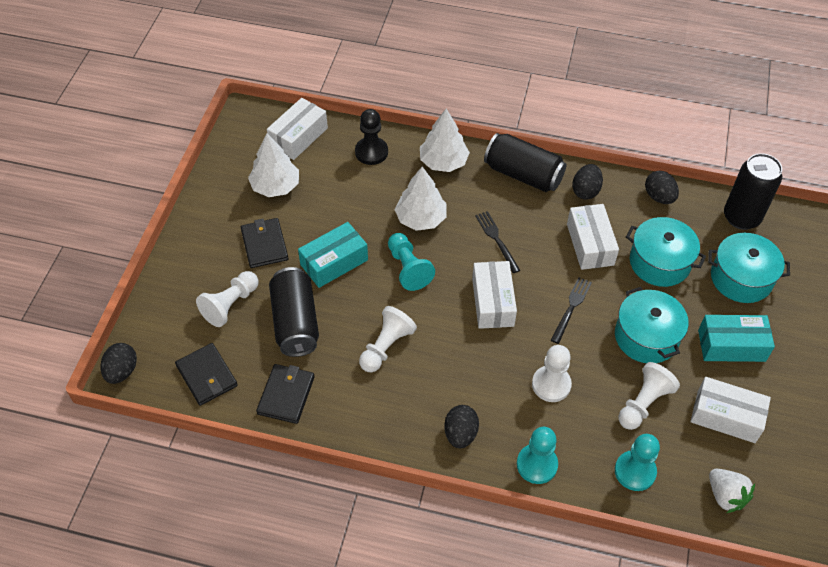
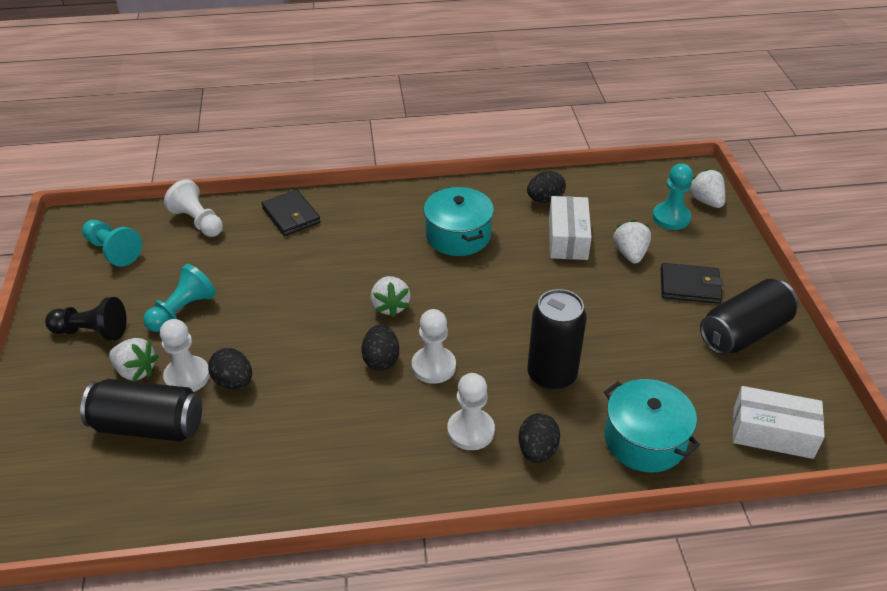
black fork: [475,211,520,273] [551,277,592,344] = 2 -> none = 0
black wallet: [175,343,238,406] [241,218,288,268] [256,364,315,424] = 3 -> [261,190,321,236] [661,263,723,304] = 2
turquoise box: [298,222,368,288] [698,315,775,362] = 2 -> none = 0
turquoise pot: [615,287,689,363] [626,217,706,287] [708,233,790,303] = 3 -> [423,187,494,256] [604,379,700,472] = 2
white box: [267,98,328,160] [472,261,517,329] [567,204,619,270] [690,377,771,443] = 4 -> [549,196,592,260] [733,386,825,459] = 2
white strawberry: [709,469,755,513] = 1 -> [109,338,159,381] [371,276,411,318] [613,220,651,264] [690,168,725,208] = 4
white tree: [248,134,299,197] [394,167,447,231] [420,109,470,172] = 3 -> none = 0

